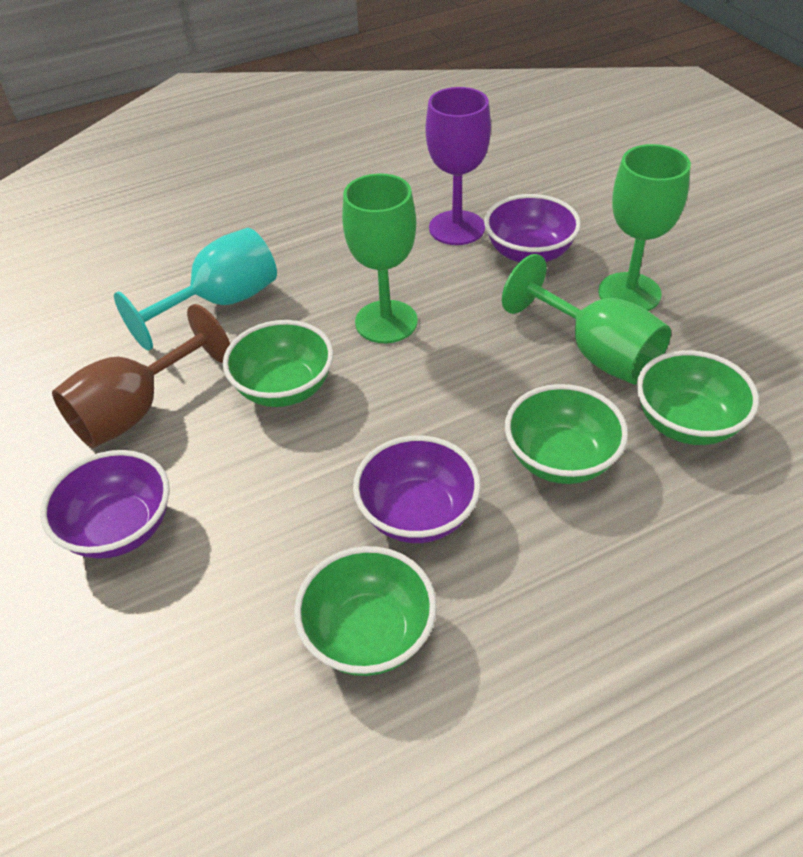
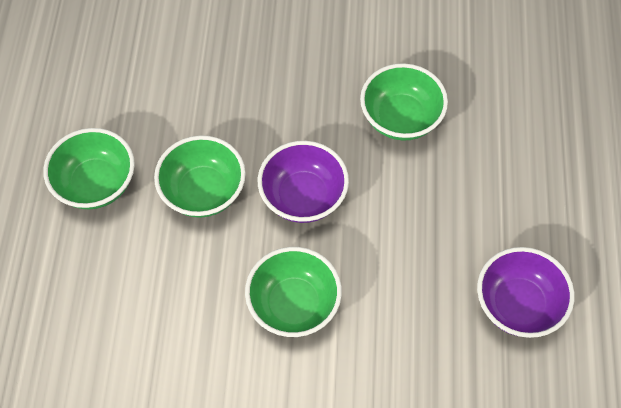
brown goblet: [52,304,230,448] = 1 -> none = 0
green goblet: [342,173,418,343] [502,254,671,384] [598,144,691,311] = 3 -> none = 0
purple bowl: [40,450,170,559] [353,435,481,543] [484,194,581,262] = 3 -> [258,141,349,223] [477,247,574,338] = 2
purple goblet: [426,87,491,245] = 1 -> none = 0
turquoise goblet: [114,228,277,351] = 1 -> none = 0

